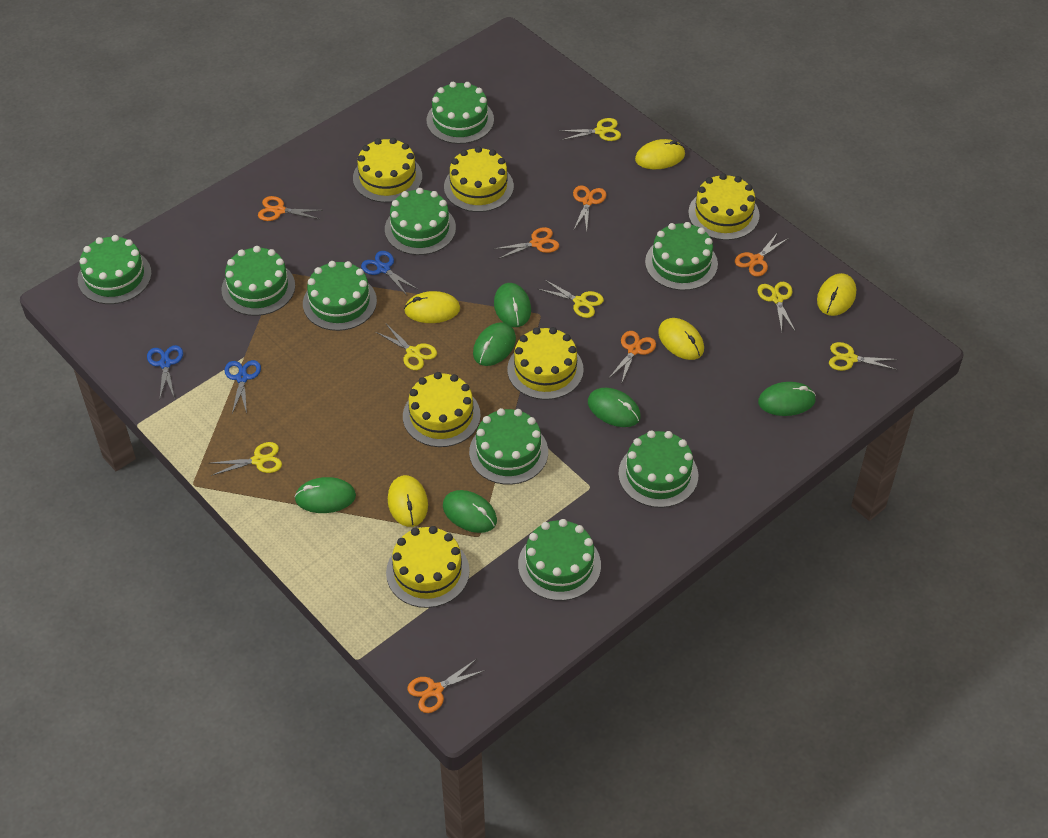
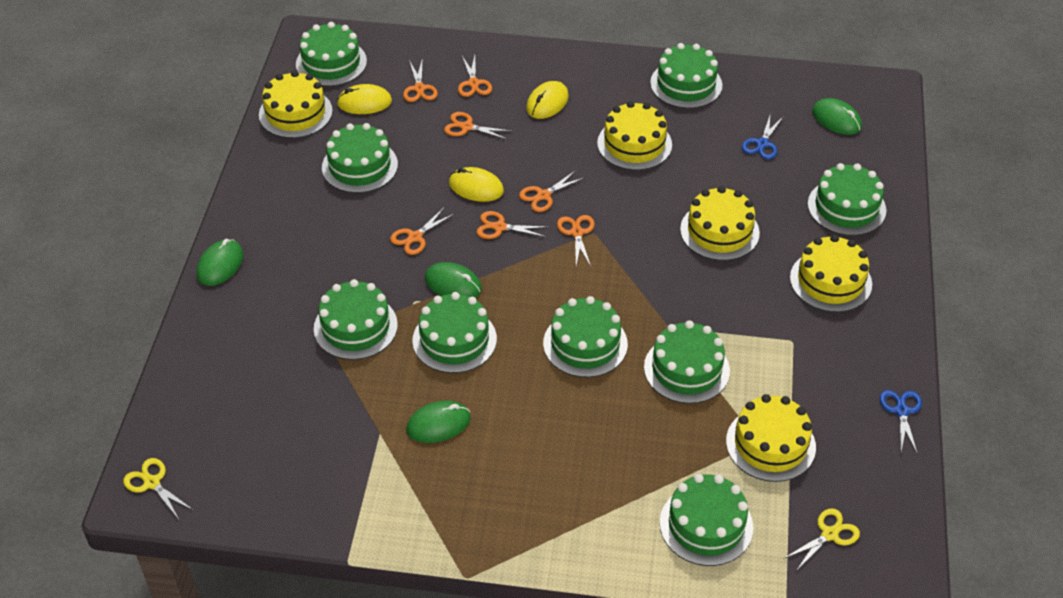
blue scissors: [147,345,183,398] [224,360,261,414] [361,251,417,295] = 3 -> [742,116,784,159] [880,390,922,455] = 2
green mouse: [294,477,356,513] [443,490,497,533] [473,322,516,366] [494,283,531,327] [588,388,641,427] [758,382,816,416] = 6 -> [196,239,243,286] [406,401,471,443] [425,262,482,297] [812,98,862,135] = 4
orange scissors: [258,196,323,221] [407,659,485,713] [494,227,559,259] [573,185,607,232] [608,331,656,382] [735,232,789,277] = 6 -> [390,208,454,255] [403,58,438,102] [444,112,511,140] [458,55,492,97] [477,211,547,239] [519,170,584,212] [557,215,595,267] = 7
yellow cake: [353,138,422,203] [386,526,470,608] [403,372,481,447] [444,146,514,212] [507,327,584,400] [688,173,759,240] = 6 -> [259,71,333,138] [597,101,672,170] [680,186,760,261] [726,394,816,482] [790,235,872,312] = 5
yellow mouse: [388,475,428,527] [404,291,460,323] [635,139,685,169] [658,318,704,360] [817,273,856,316] = 5 -> [337,84,392,114] [449,167,504,202] [526,81,569,119] = 3
yellow scissors: [211,442,282,476] [376,324,437,370] [538,279,604,318] [559,118,621,141] [757,282,796,332] [829,342,898,371] = 6 -> [123,458,193,518] [783,509,860,571] = 2

